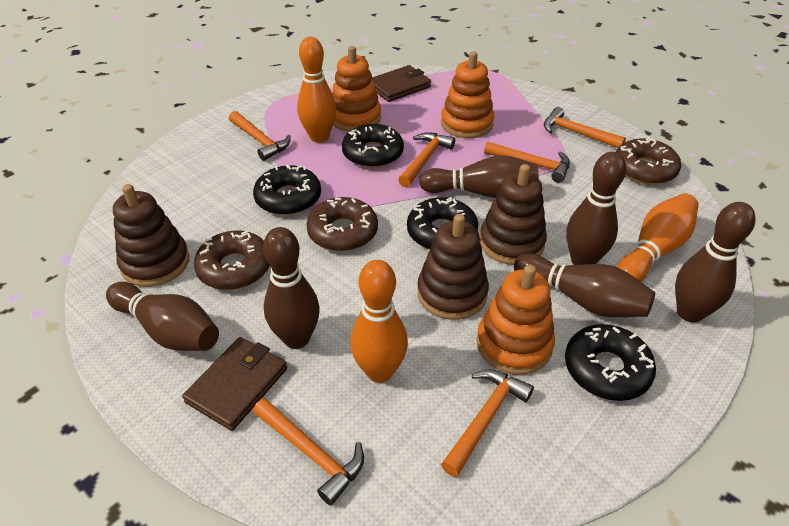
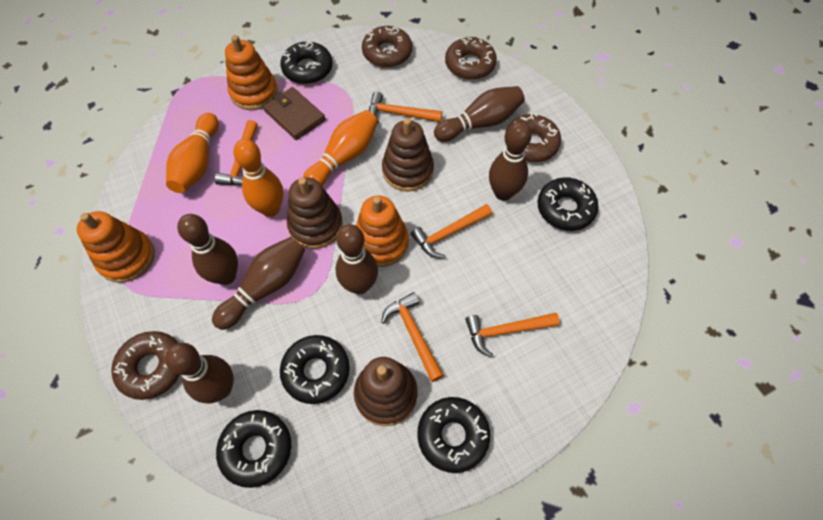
black donut: [253,164,321,215] [342,124,404,168] [407,197,478,249] [565,324,656,401] = 4 -> [216,410,291,488] [280,41,333,84] [280,335,350,404] [417,397,490,473] [538,177,599,231] = 5
brown donut: [194,231,270,290] [306,197,378,251] [616,138,681,185] = 3 -> [111,331,180,400] [362,26,412,67] [445,37,497,80] [505,113,561,162] = 4
brown wallet: [182,337,287,431] [372,65,431,102] = 2 -> [263,87,325,140] = 1
orange hammer: [229,111,291,161] [253,398,364,505] [398,132,455,187] [441,369,534,477] [484,141,570,183] [544,107,626,148] = 6 -> [215,120,258,186] [369,92,442,123] [381,292,444,382] [411,204,492,258] [465,313,560,357] = 5

